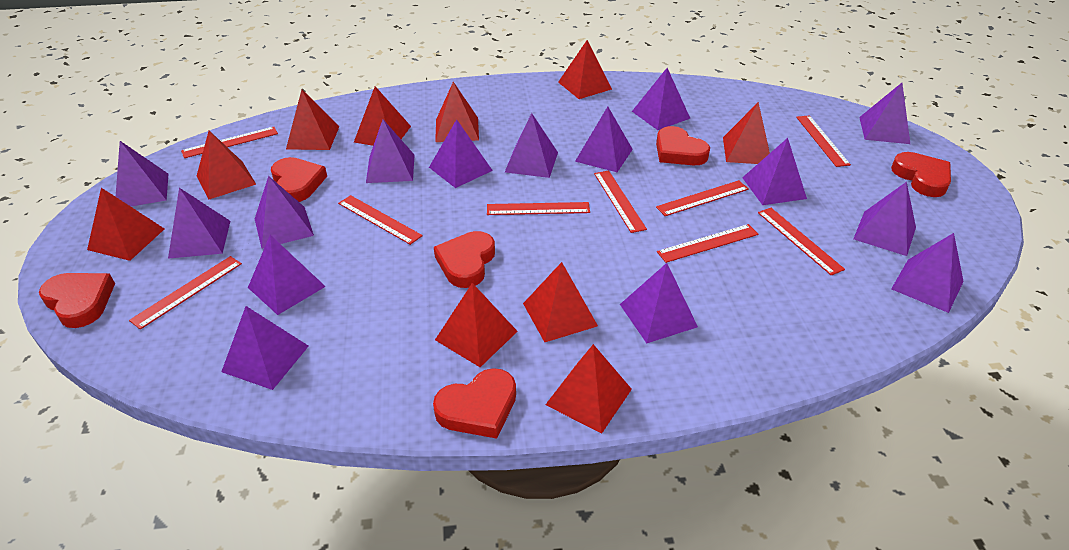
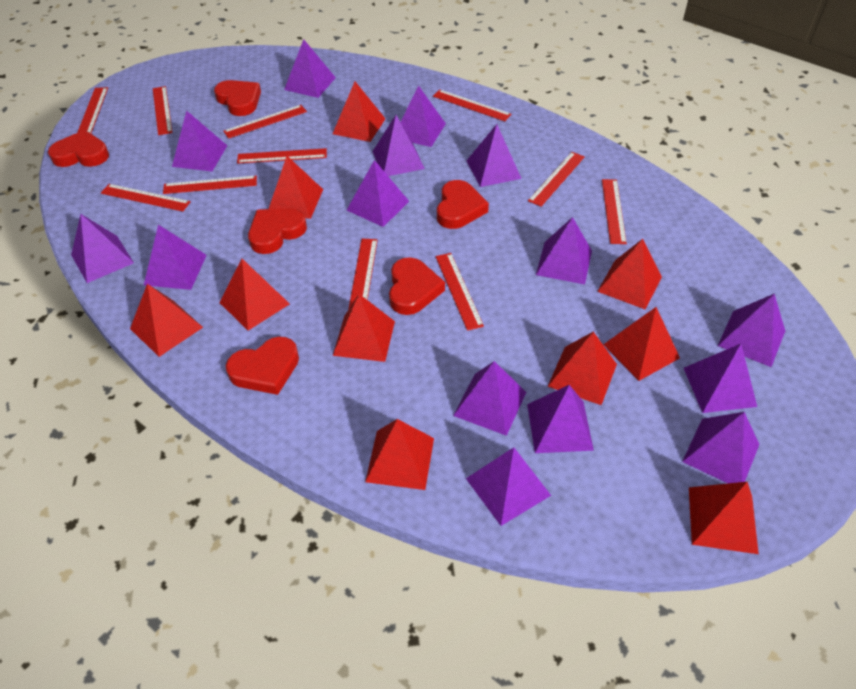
red ruler: [129,256,242,330] [181,127,278,158] [338,195,423,245] [487,202,590,215] [594,171,647,233] [656,180,749,216] [657,224,758,263] [758,208,845,276] [796,115,851,167] = 9 -> [77,87,108,133] [101,184,191,211] [153,86,173,135] [163,176,257,194] [223,105,307,139] [237,148,327,164] [348,239,378,310] [433,89,511,121] [435,253,484,331] [528,152,585,206] [602,179,627,244] = 11

